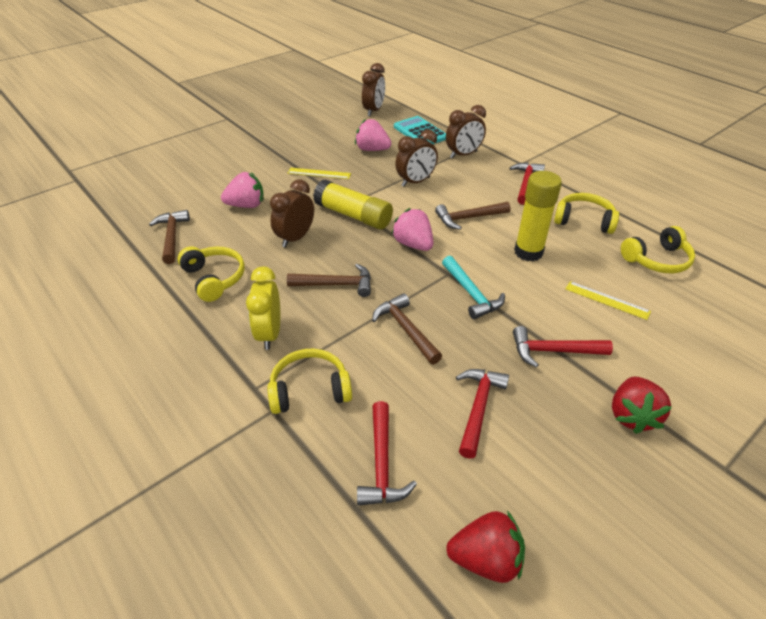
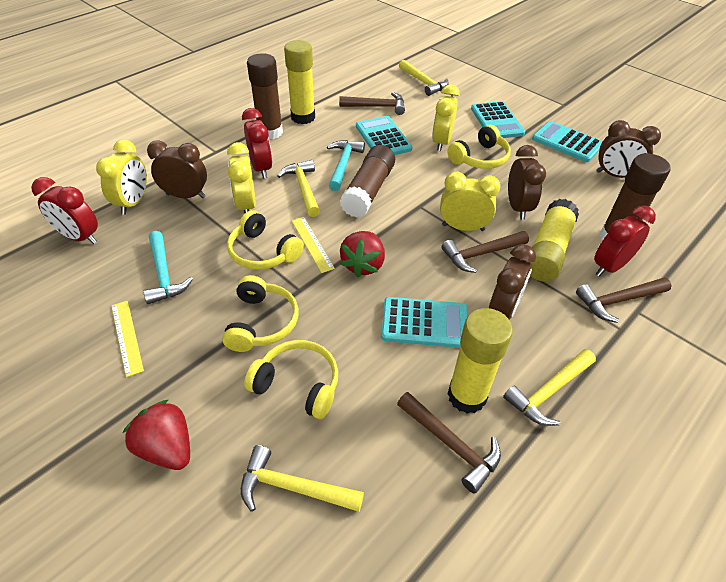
brown glue stick: none = 0 -> [247,53,283,140] [340,145,395,218] [600,153,671,241] = 3
pink strawberry: [221,172,264,208] [355,119,391,151] [391,208,433,251] = 3 -> none = 0
red clock: none = 0 -> [31,177,98,244] [242,108,272,178] [594,206,656,277] = 3
red hammer: [357,401,417,506] [456,369,509,459] [510,162,545,205] [513,326,613,368] = 4 -> none = 0
turquoise calculator: [394,116,446,144] = 1 -> [356,116,412,155] [381,297,468,348] [471,101,525,138] [532,121,602,162] = 4
turquoise hammer: [442,256,505,319] = 1 -> [143,231,193,304] [327,140,365,191] = 2
yellow clock: [246,266,280,350] = 1 -> [96,139,147,215] [227,142,256,214] [432,84,460,151] [440,171,500,231] = 4
yellow glue stick: [313,180,393,229] [514,171,562,261] = 2 -> [284,40,315,124] [448,308,513,414] [530,199,579,282] = 3
yellow hammer: none = 0 -> [241,445,364,512] [277,160,320,217] [399,60,449,96] [503,349,596,426] = 4

